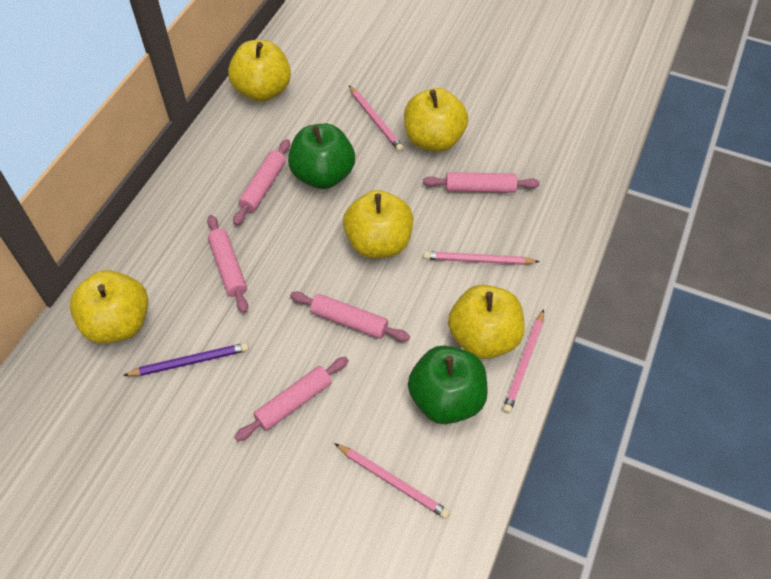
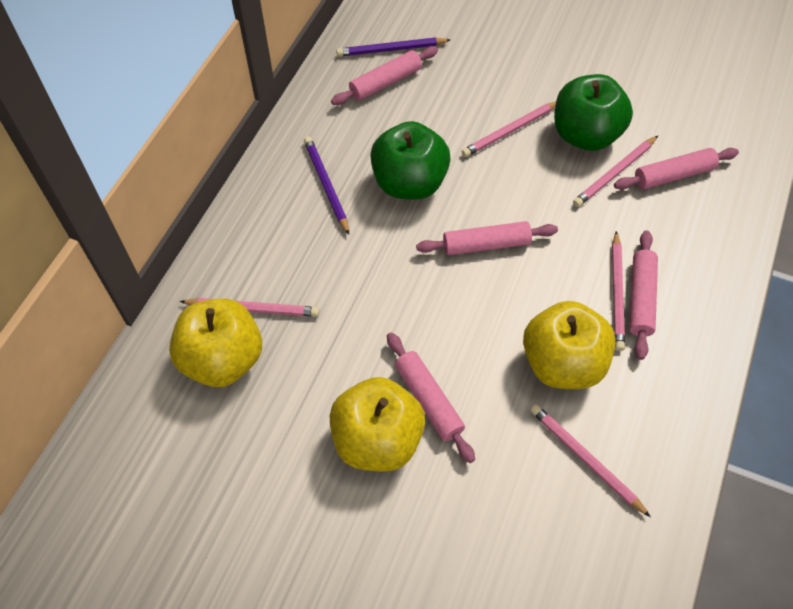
pink pencil: [334,443,450,519] [349,85,404,152] [423,251,540,265] [503,309,544,414] = 4 -> [180,298,319,317] [461,101,556,157] [530,404,651,517] [573,136,658,207] [612,231,625,351] = 5
purple pencil: [123,343,249,376] = 1 -> [304,136,349,235] [336,38,450,57] = 2
yellow apple: [70,270,148,344] [228,40,291,102] [343,190,413,259] [404,88,468,152] [448,285,525,359] = 5 -> [169,299,262,387] [330,377,425,472] [523,301,616,389] = 3

